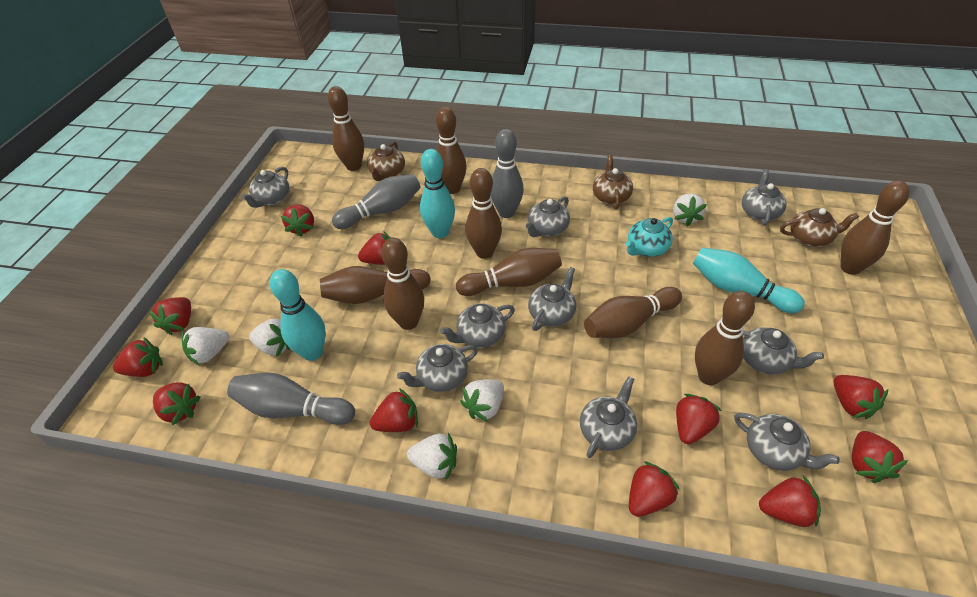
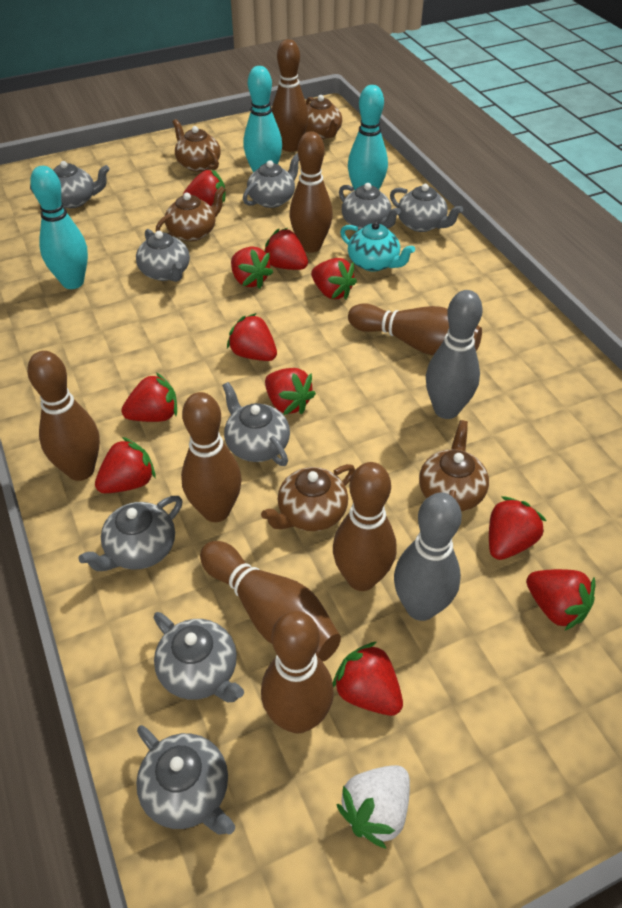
brown bowling pin: [320,266,431,304] [328,86,364,171] [381,238,424,330] [436,107,467,194] [456,248,562,296] [465,168,502,259] [584,287,682,338] [695,291,755,385] [841,181,910,275] = 9 -> [27,351,100,481] [181,392,242,522] [200,541,341,662] [261,611,334,734] [272,39,308,152] [289,131,333,253] [333,462,397,591] [348,303,482,355] = 8
brown teapot: [367,142,405,181] [593,155,633,209] [780,208,859,247] = 3 -> [156,186,226,241] [172,119,221,172] [261,464,355,531] [305,95,342,139] [419,420,489,511] = 5
grey bowling pin: [227,373,355,425] [332,174,421,229] [490,129,524,218] = 3 -> [394,492,462,621] [426,290,483,419] = 2
white strawberry: [182,327,229,365] [249,319,290,356] [407,433,457,480] [460,379,504,422] [673,193,707,227] = 5 -> [336,765,410,849] = 1

